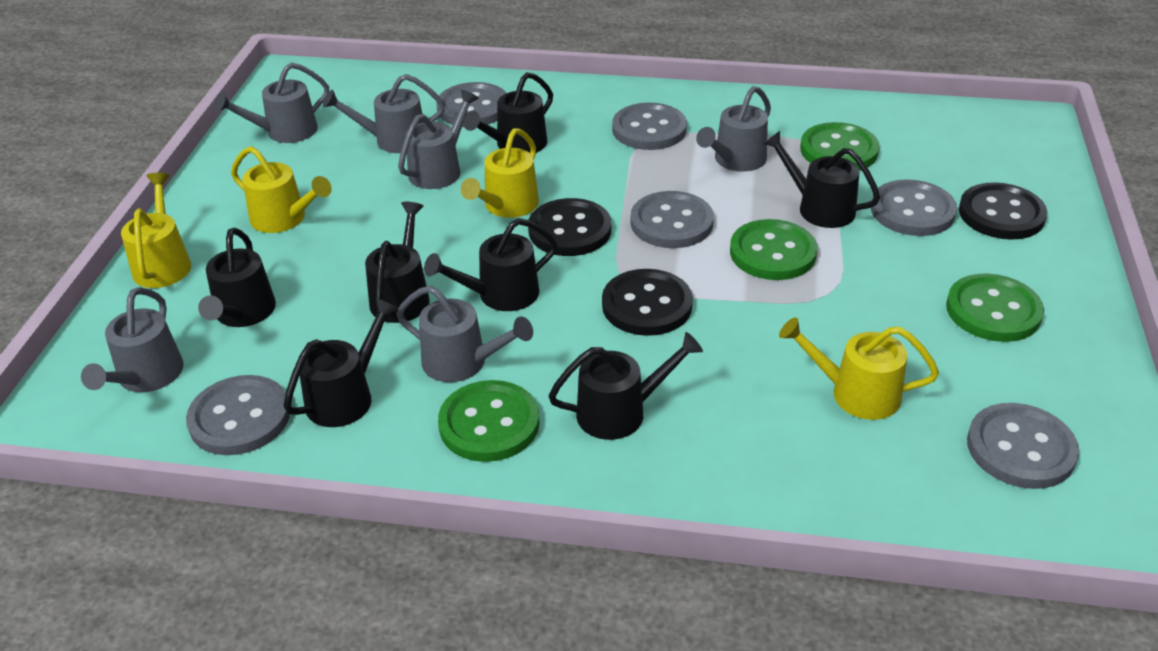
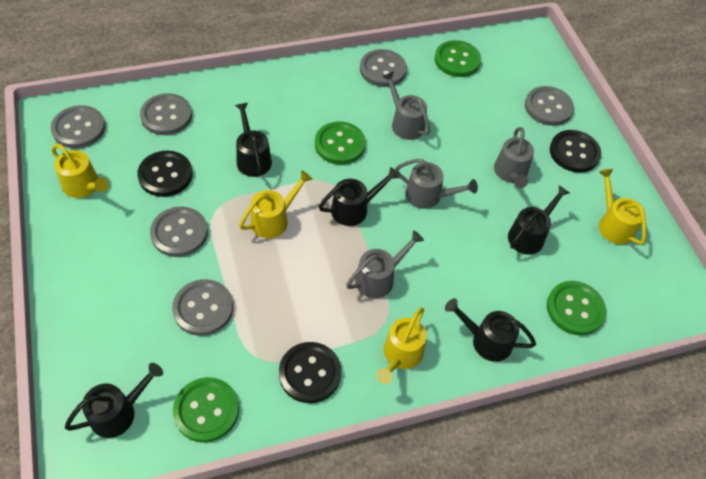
black watering can: [198,228,276,327] [284,298,399,427] [365,202,430,323] [424,218,557,311] [463,72,553,153] [548,332,703,440] [763,131,880,228] = 7 -> [64,363,163,438] [235,103,272,177] [319,167,400,226] [445,298,536,362] [508,185,570,255] = 5
grey watering can: [81,287,184,392] [214,62,329,143] [323,74,445,153] [396,286,533,382] [398,90,479,189] [696,86,771,172] = 6 -> [346,230,424,298] [382,71,430,140] [395,159,478,209] [494,127,534,188] = 4

